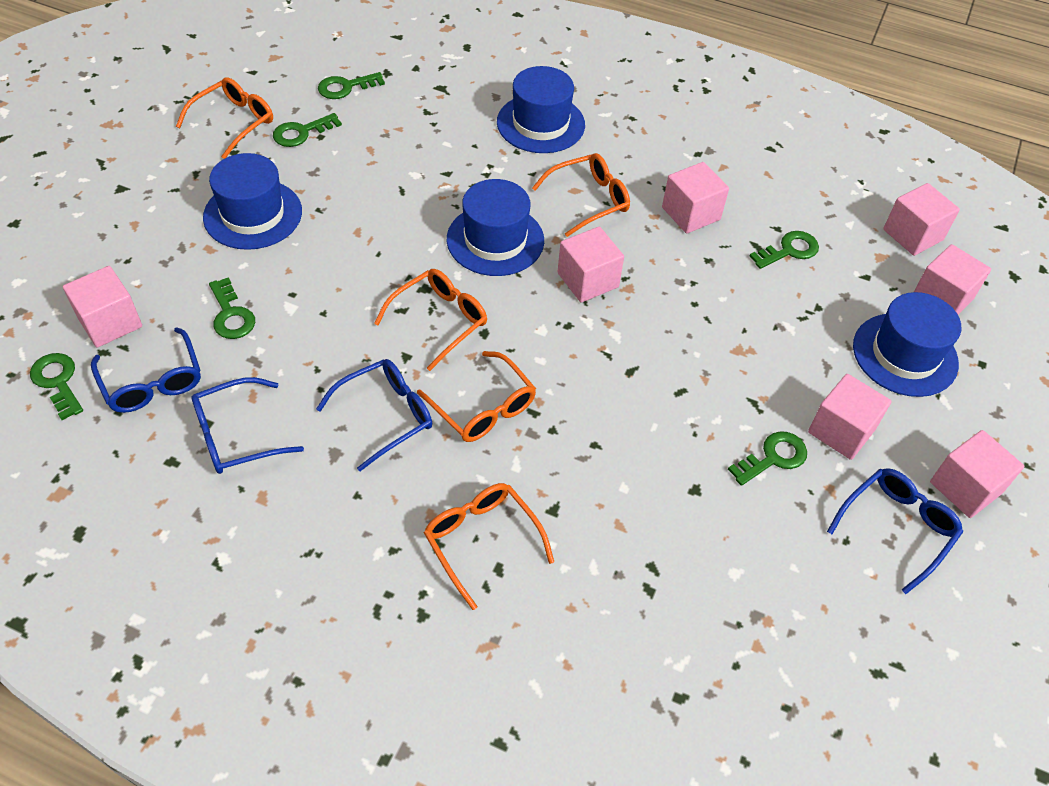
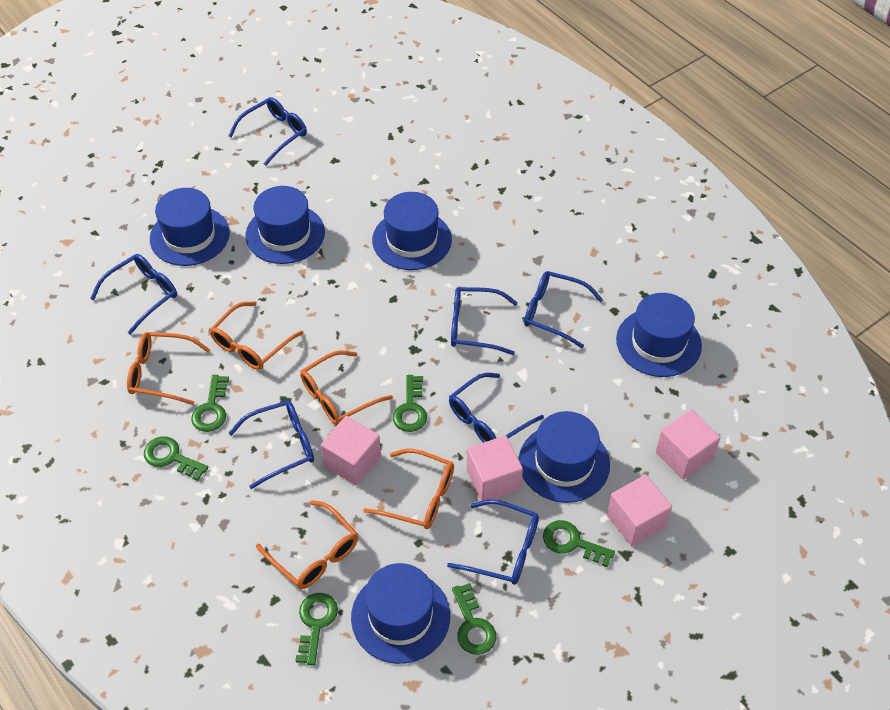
blue glasses: [91,327,201,413] [191,377,304,474] [316,359,432,471] [827,468,963,594] = 4 -> [90,254,177,335] [228,97,307,166] [229,401,314,489] [447,500,539,585] [449,373,544,443] [451,287,518,355] [524,271,603,348] = 7
blue hat: [203,153,302,250] [447,179,544,276] [497,66,585,153] [853,292,961,397] = 4 -> [150,188,230,266] [245,186,325,264] [351,563,450,664] [372,192,452,270] [519,411,610,503] [616,293,702,377] = 6
pink cube: [63,266,142,348] [558,227,624,302] [662,162,729,234] [808,374,892,460] [883,183,960,256] [914,244,991,314] [930,430,1024,518] = 7 -> [321,416,381,486] [467,435,523,501] [607,475,672,546] [656,410,720,480] = 4

